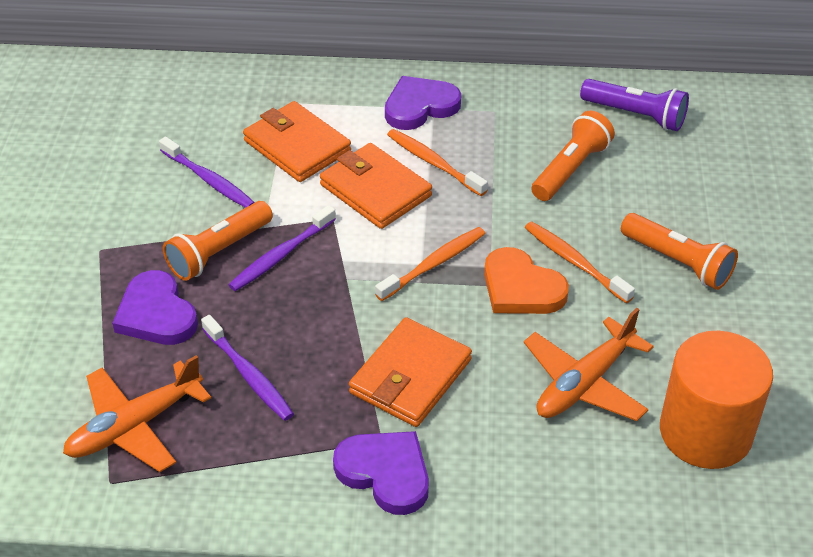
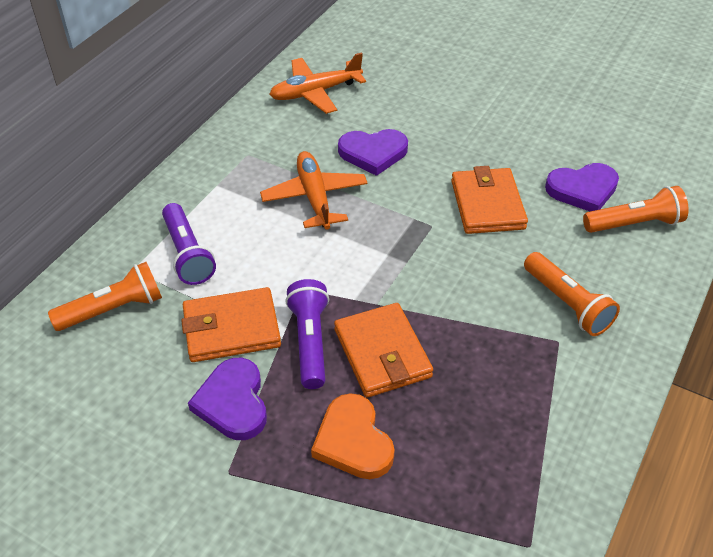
orange cylinder: [660,331,773,469] = 1 -> none = 0
orange toothbrush: [375,227,485,301] [387,129,488,196] [525,221,635,303] = 3 -> none = 0
purple flashlight: [580,79,689,131] = 1 -> [162,203,216,285] [285,279,329,389] = 2
purple toothbrush: [159,136,255,208] [201,315,294,421] [228,205,336,291] = 3 -> none = 0

